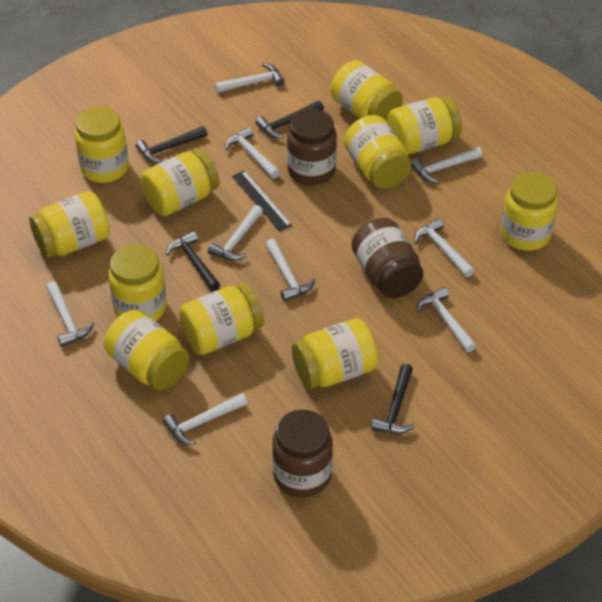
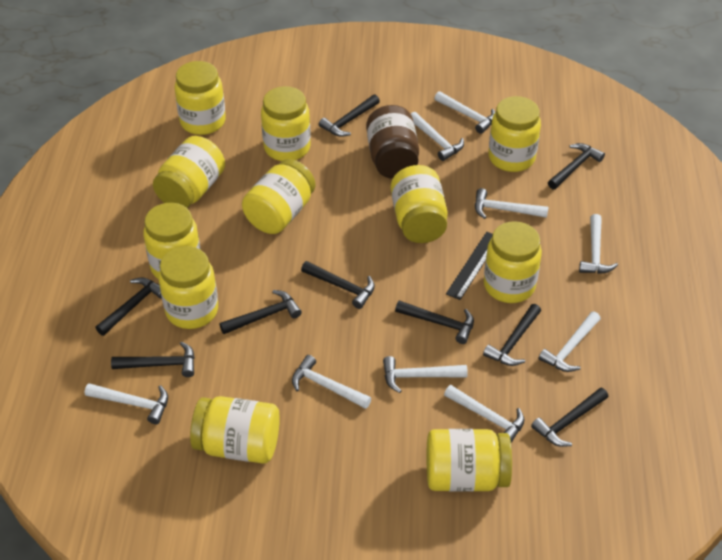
black hammer: [136,126,207,163] [166,231,220,291] [255,100,324,138] [371,364,415,434] = 4 -> [95,277,162,336] [111,341,195,377] [219,290,302,334] [301,261,375,309] [319,95,380,137] [395,300,474,344] [483,304,541,366] [531,387,608,447] [548,143,605,189] = 9
brown jar: [272,410,333,498] [287,109,337,185] [351,218,423,298] = 3 -> [366,105,419,179] = 1

